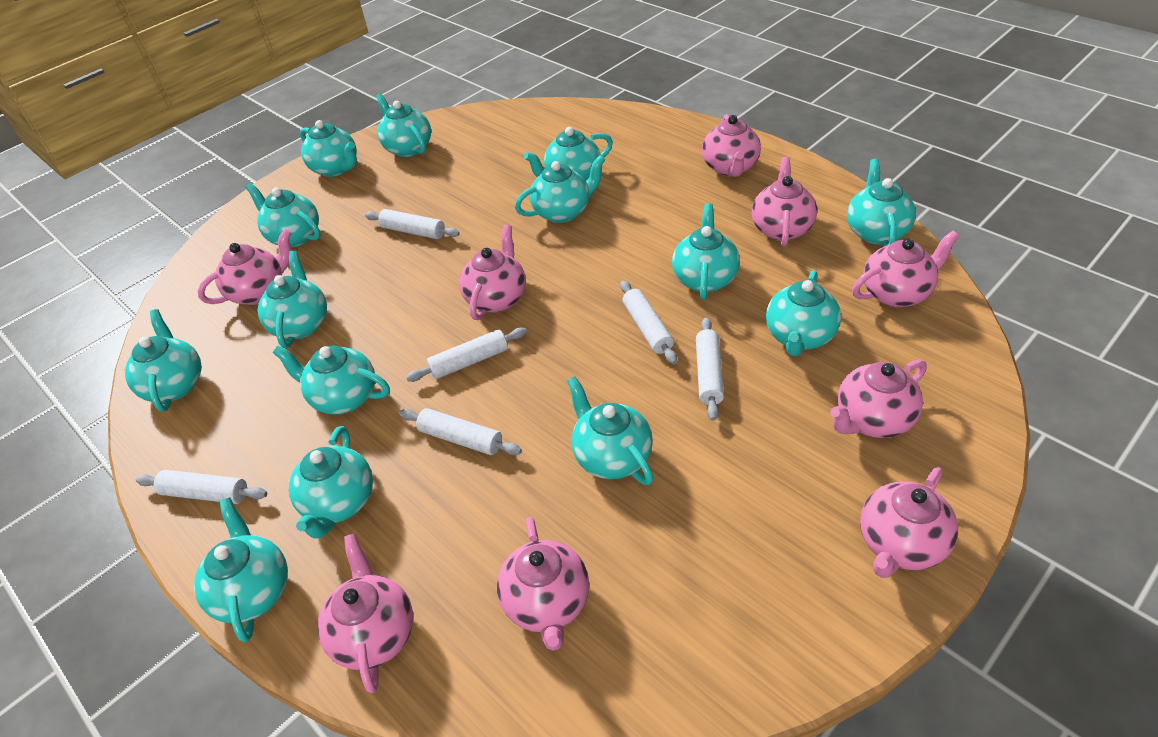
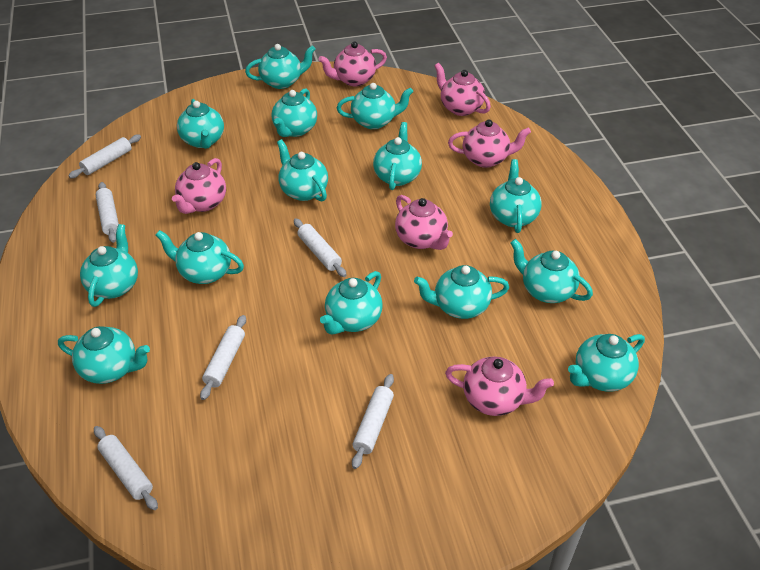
pink teapot: [198,229,292,305] [317,534,413,693] [459,225,526,320] [497,517,589,651] [702,114,761,177] [752,157,817,246] [830,359,927,438] [852,231,959,308] [860,467,958,578] = 9 -> [172,158,226,214] [318,41,387,86] [395,195,453,250] [434,63,491,116] [445,357,554,416] [448,119,531,168] = 6

